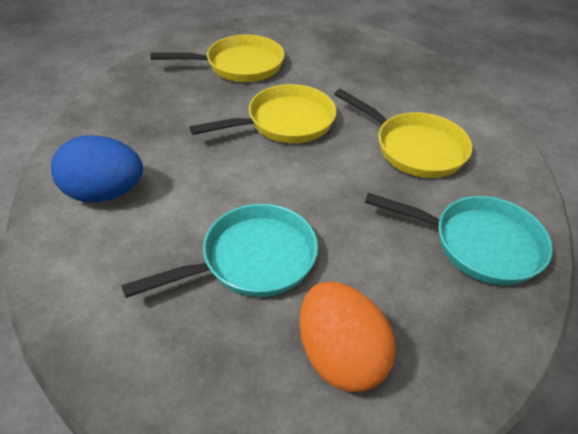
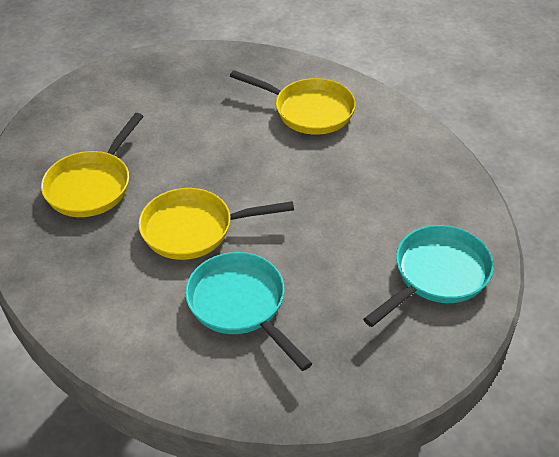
blue egg: [51,135,143,202] = 1 -> none = 0
orange egg: [299,281,395,392] = 1 -> none = 0

